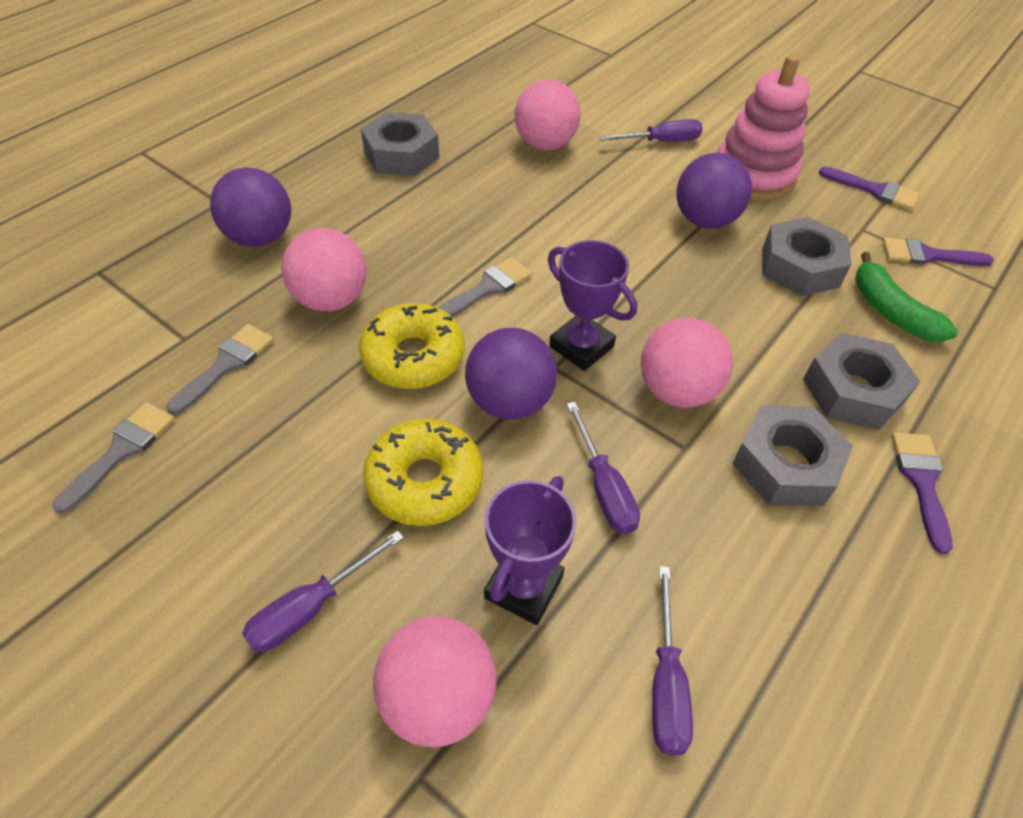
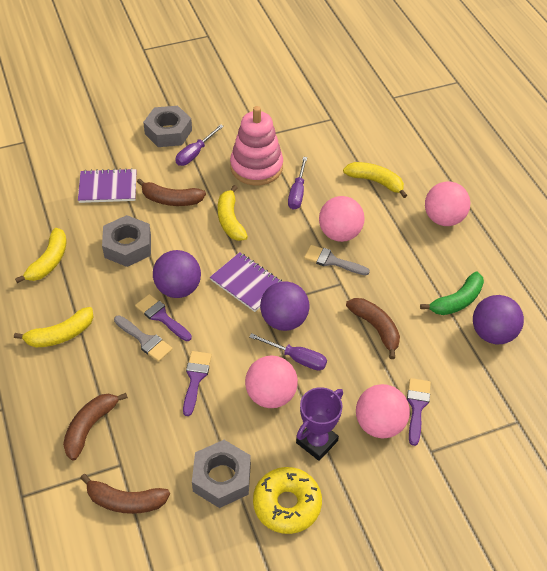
brown banana: none = 0 -> [63,393,128,461] [80,474,170,514] [137,178,206,206] [346,298,400,359] = 4
grey brush: [53,402,175,514] [167,324,274,415] [438,257,532,317] = 3 -> [114,315,173,362] [304,245,370,275] = 2
grey nut: [361,112,439,176] [732,405,853,506] [763,217,851,296] [803,333,920,430] = 4 -> [102,215,151,267] [143,106,192,147] [192,440,251,508] = 3
purple notebook: none = 0 -> [78,168,137,203] [210,252,282,312] = 2
purple screwdriver: [242,530,404,652] [567,402,640,534] [599,119,703,142] [652,566,693,755] = 4 -> [175,124,224,166] [249,333,327,371] [288,157,307,210] = 3
purple trophy: [484,476,577,625] [548,240,637,371] = 2 -> [296,387,343,461] = 1
yellow banana: none = 0 -> [14,307,94,348] [15,228,67,283] [218,185,248,241] [343,162,407,198] = 4
yellow donut: [359,303,464,389] [363,419,483,526] = 2 -> [253,467,322,534] = 1

